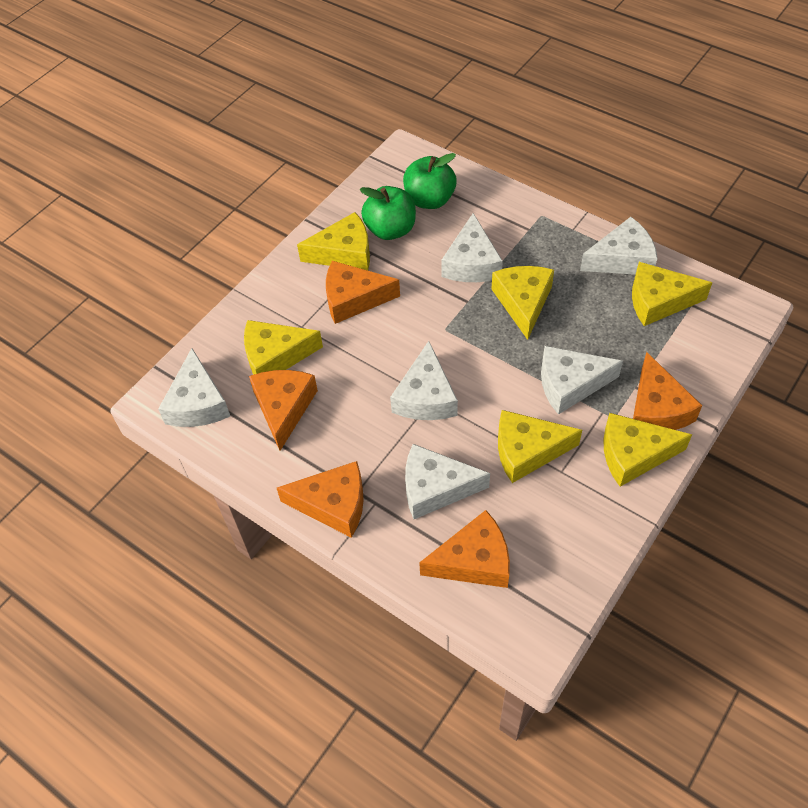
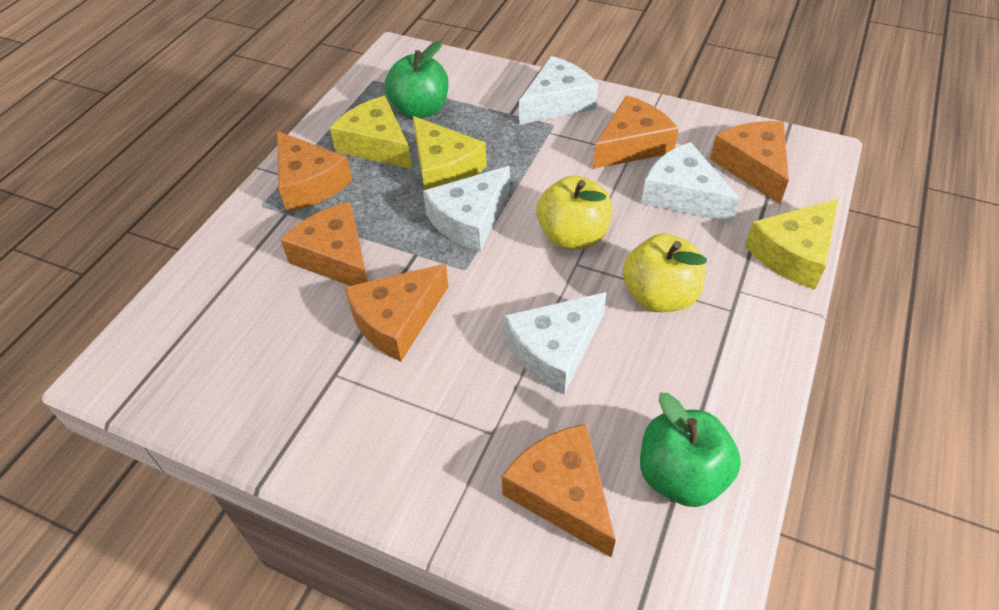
orange cheese: [249,370,318,451] [277,461,364,538] [326,261,400,324] [419,510,510,588] [633,352,702,430] = 5 -> [277,131,352,212] [281,202,368,286] [345,264,449,362] [502,424,616,558] [593,95,679,169] [710,121,789,204] = 6
white cheese: [158,348,230,427] [390,341,458,420] [405,444,490,519] [441,213,503,282] [541,346,623,415] [580,217,657,275] = 6 -> [423,166,510,252] [504,292,607,395] [519,56,598,125] [641,142,740,223] = 4
yellow apple: none = 0 -> [536,176,612,249] [623,234,707,312] = 2
yellow cheese: [244,320,323,375] [297,212,370,271] [492,266,554,340] [498,410,582,483] [603,413,692,487] [632,262,712,326] = 6 -> [330,96,412,169] [413,116,487,190] [745,199,839,289] = 3

